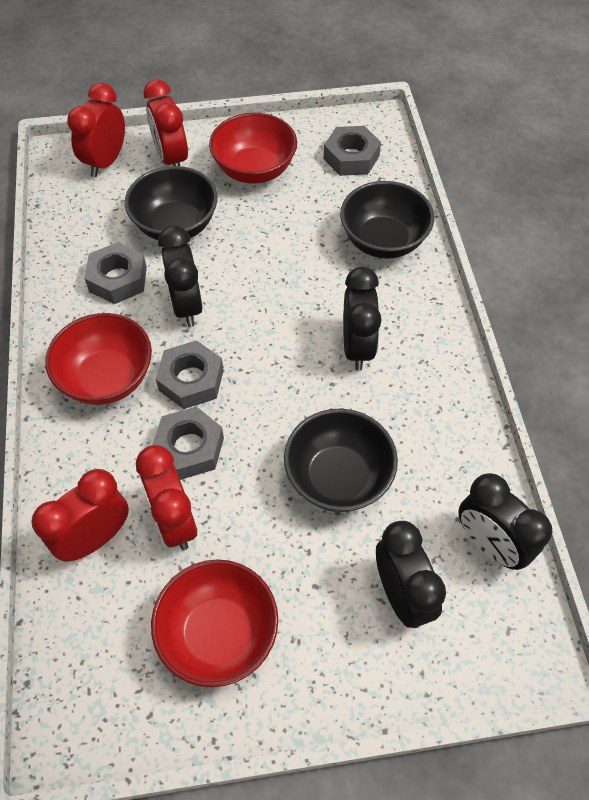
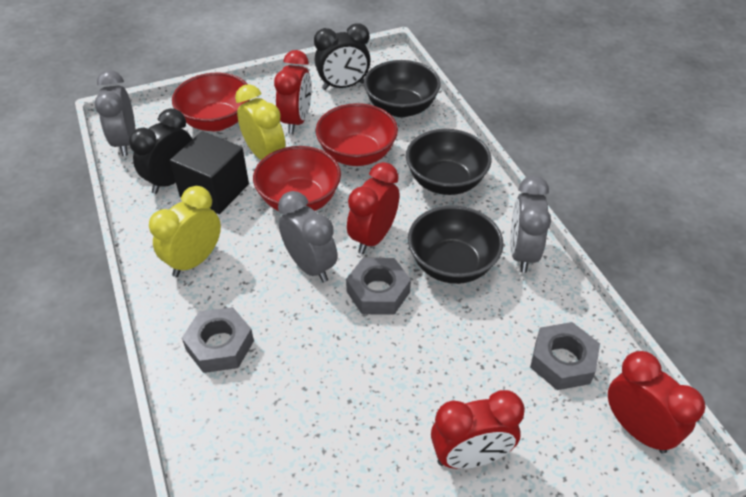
black clock: [158,225,203,327] [343,267,382,371] [376,521,446,628] [458,473,552,570] = 4 -> [129,108,192,194] [314,23,371,90] = 2
black cube: none = 0 -> [170,131,249,214] = 1
grey clock: none = 0 -> [95,70,136,156] [278,191,338,283] [510,176,551,273] = 3
grey nut: [84,242,147,304] [152,406,224,480] [156,340,224,409] [324,126,381,176] = 4 -> [182,307,254,373] [346,258,411,315] [530,322,600,390] = 3
yellow clock: none = 0 -> [149,186,221,277] [235,84,285,160] = 2

